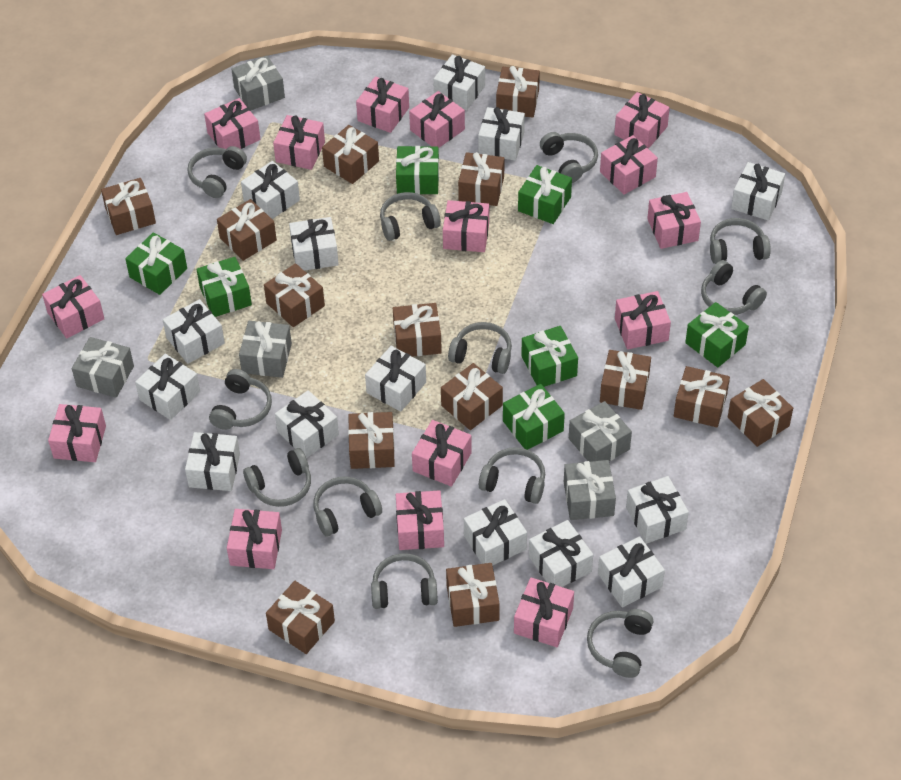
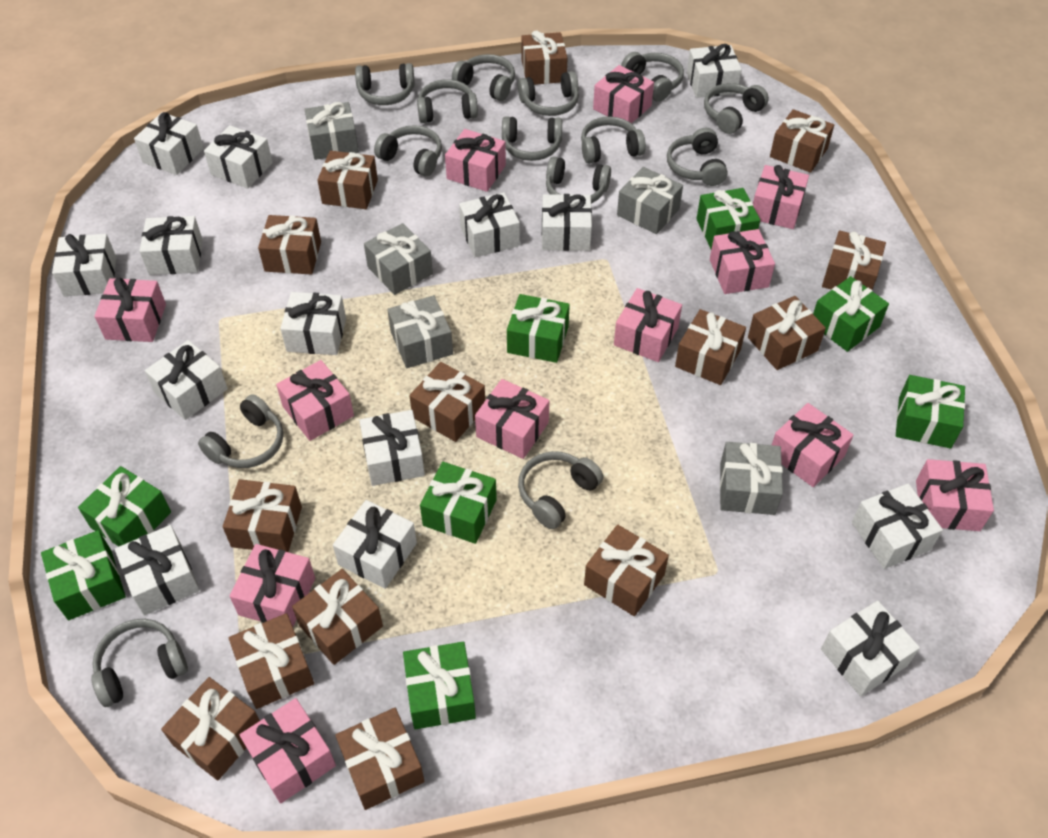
green gift: [125,232,187,295] [196,257,252,317] [396,146,439,194] [503,384,565,450] [518,165,572,224] [521,326,578,387] [685,302,749,367] = 7 -> [41,530,126,620] [78,466,171,546] [403,642,476,729] [420,462,497,544] [507,294,570,363] [696,188,760,249] [813,276,889,352] [896,375,965,448] = 8
grey headphones: [188,146,247,198] [209,369,272,430] [243,448,311,507] [313,477,382,536] [371,553,438,609] [380,192,441,241] [448,322,512,374] [479,447,545,504] [540,132,598,183] [587,609,654,678] [701,260,767,315] [710,218,771,264] = 12 -> [92,619,188,707] [198,394,283,468] [355,63,415,105] [374,125,442,177] [417,79,478,123] [452,54,515,101] [502,116,562,161] [518,71,579,116] [518,451,604,529] [546,157,611,204] [581,116,646,164] [621,52,684,102] [667,128,728,186] [704,83,769,134] = 14
pink gift: [42,275,104,338] [48,404,106,462] [204,98,260,149] [227,509,282,569] [273,115,325,170] [356,77,409,133] [396,490,444,550] [409,91,465,148] [412,420,472,487] [443,200,489,252] [514,578,574,647] [600,135,658,195] [614,92,670,149] [615,291,671,349] [647,192,701,249] = 15 -> [94,277,166,342] [230,544,315,626] [240,698,336,804] [276,360,354,441] [445,129,506,192] [475,379,549,459] [593,65,654,123] [614,288,682,362] [710,229,775,294] [753,165,809,229] [772,403,854,487] [916,459,994,531] = 12

